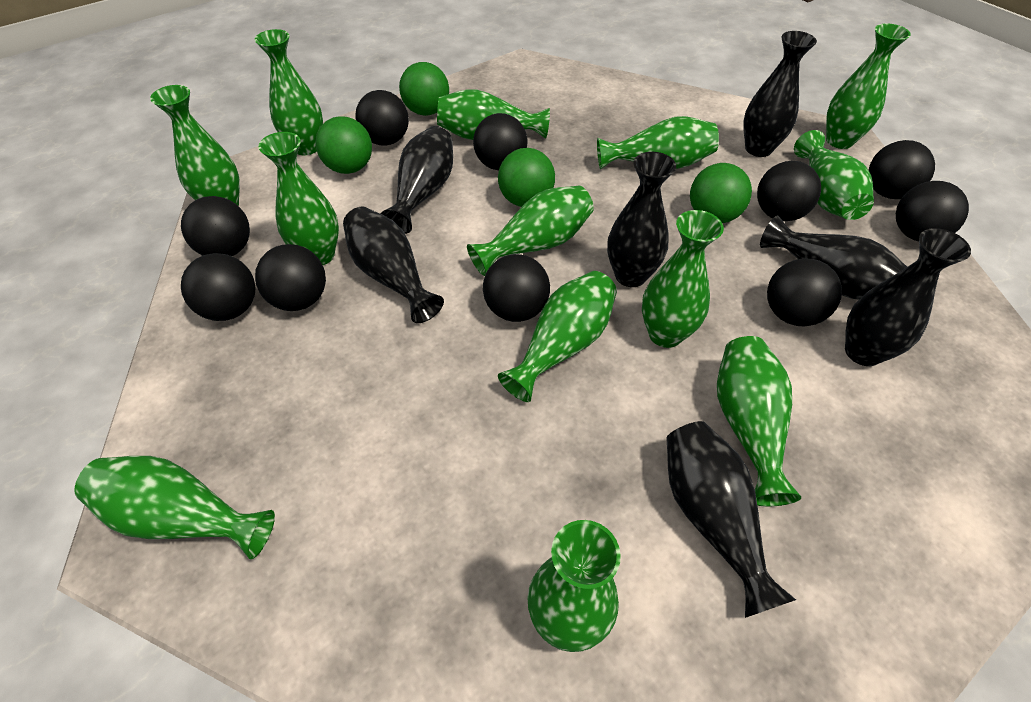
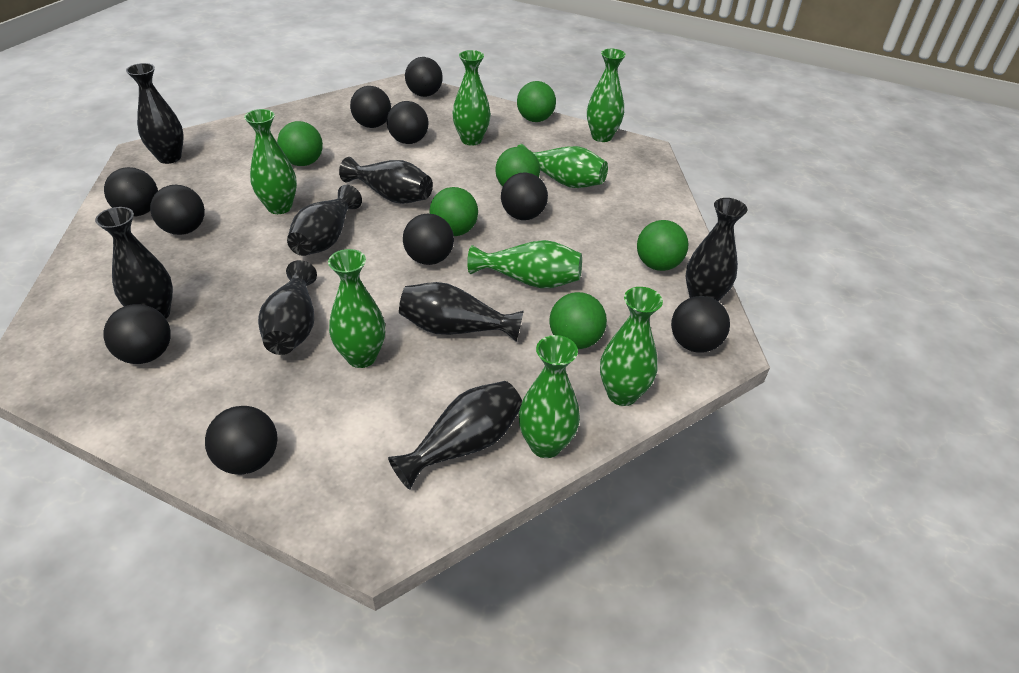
black vase: [343,207,444,323] [381,126,453,234] [607,152,676,287] [666,421,796,618] [743,31,817,157] [760,215,907,300] [845,228,971,366] = 7 -> [95,207,173,319] [126,63,184,164] [258,260,317,355] [287,185,362,256] [339,157,433,204] [388,381,522,490] [399,282,524,342] [686,198,747,302] = 8
green ball: [315,116,372,174] [399,62,449,116] [498,148,555,207] [690,163,752,223] = 4 -> [277,121,323,166] [430,187,478,236] [495,147,540,186] [517,81,556,122] [549,292,607,349] [637,220,688,271] = 6
green vase: [74,456,275,559] [150,85,240,206] [255,29,323,155] [258,132,339,265] [437,89,550,140] [467,186,594,276] [498,271,617,402] [527,520,621,652] [597,116,719,170] [642,210,724,348] [717,336,801,507] [794,130,874,220] [826,23,911,149] = 13 -> [244,109,297,214] [328,249,385,368] [452,50,491,145] [467,240,582,288] [517,144,608,188] [519,335,580,458] [587,49,626,142] [600,287,663,406] = 8

